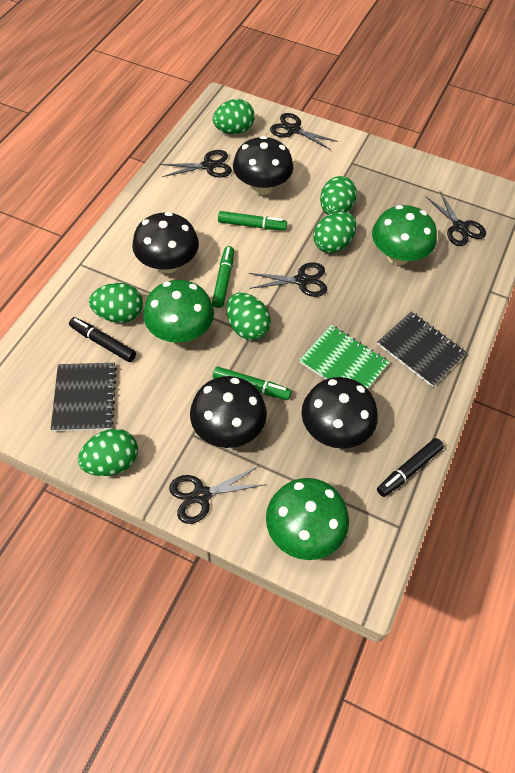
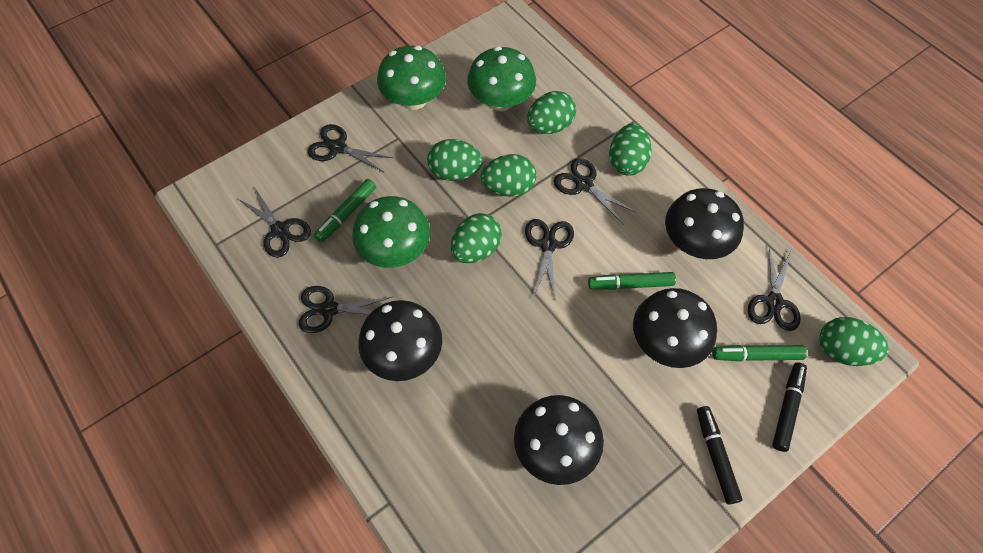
black notebook: [51,363,117,431] [377,311,467,387] = 2 -> none = 0
black scissors: [160,150,232,177] [169,466,266,524] [249,263,327,297] [270,113,338,150] [425,191,486,246] = 5 -> [237,187,311,258] [299,286,394,333] [308,124,393,172] [525,219,574,297] [554,158,637,225] [748,246,801,331] = 6
green notebook: [299,325,390,389] = 1 -> none = 0

